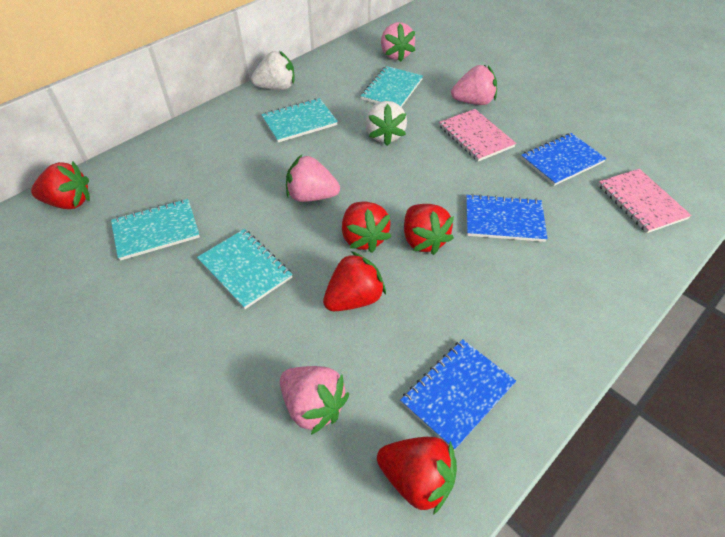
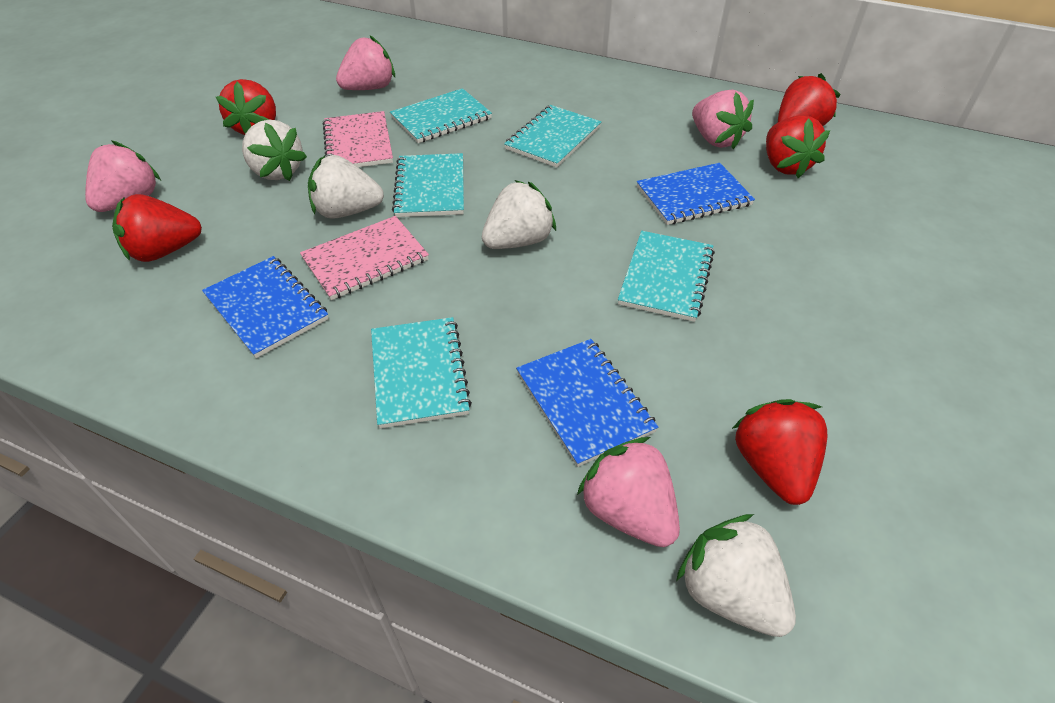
turquoise notebook: [111,199,200,261] [197,229,293,309] [261,98,338,143] [361,66,423,107] = 4 -> [371,317,472,428] [390,88,492,143] [392,153,464,217] [504,105,601,168] [618,231,715,322] = 5
white strawberry: [251,51,295,90] [366,101,407,146] = 2 -> [242,119,307,181] [308,155,384,219] [482,180,556,249] [676,514,796,637] = 4

